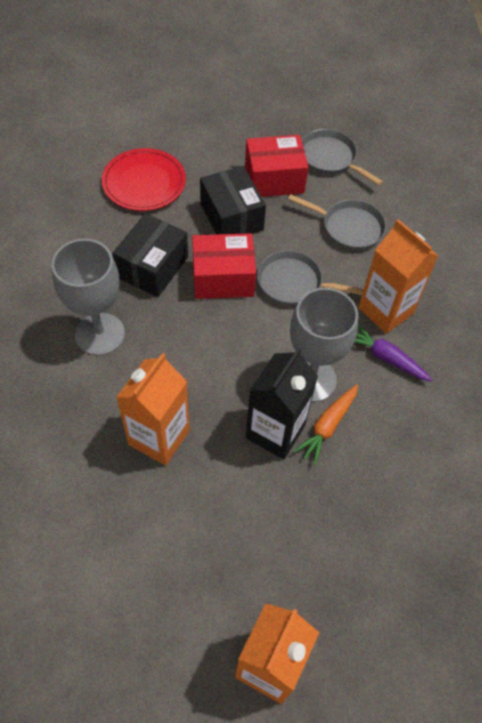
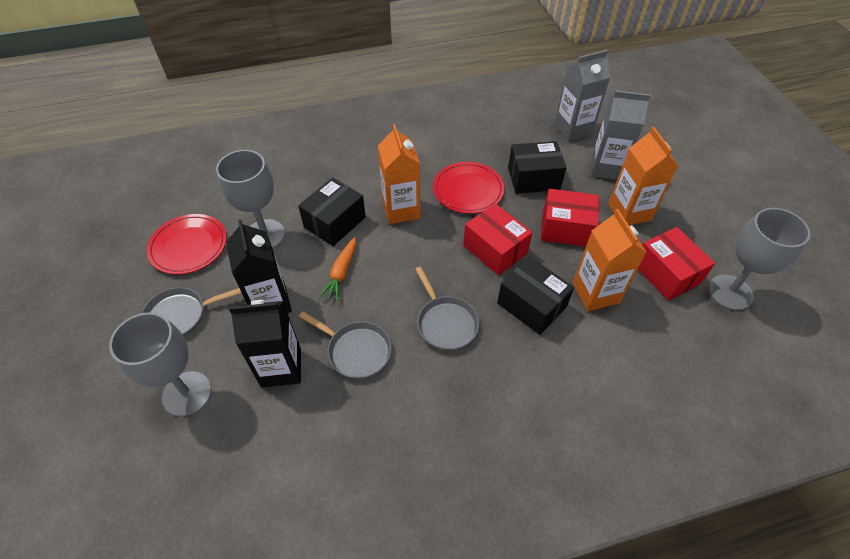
black box: [112,213,188,297] [200,166,266,234] = 2 -> [298,177,366,246] [497,257,574,335] [508,141,567,194] = 3
black carton: [246,347,318,459] = 1 -> [226,219,292,313] [229,300,301,388] = 2
grey carton: none = 0 -> [554,50,611,141] [591,90,651,180] = 2
grey goblet: [52,239,125,356] [290,288,358,402] = 2 -> [109,312,212,417] [216,150,285,248] [709,208,810,310] = 3
purple carrot: [355,325,432,381] = 1 -> none = 0
red box: [192,233,256,299] [245,135,308,197] = 2 -> [463,203,533,275] [541,189,599,247] [638,227,715,301] = 3
red plate: [102,148,186,211] = 1 -> [147,214,227,274] [433,162,505,214] = 2

